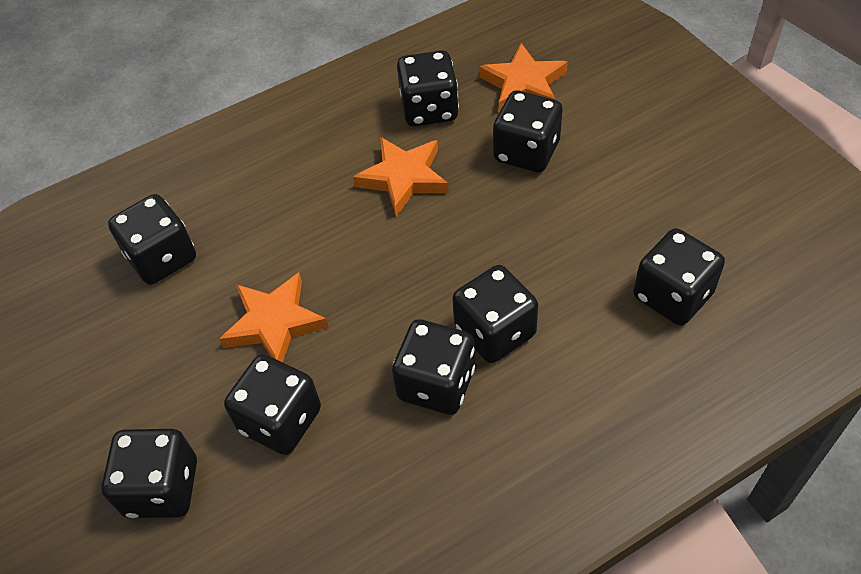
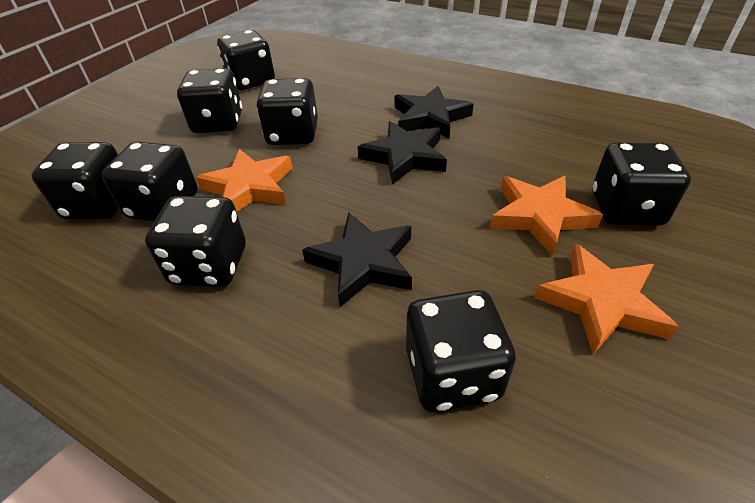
black star: none = 0 -> [302,212,412,307] [358,121,447,185] [395,86,474,139] = 3

